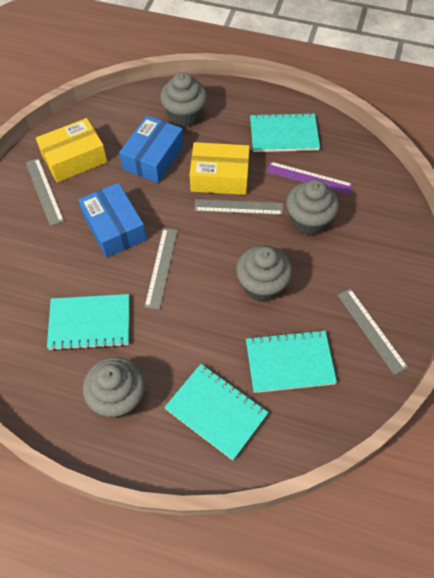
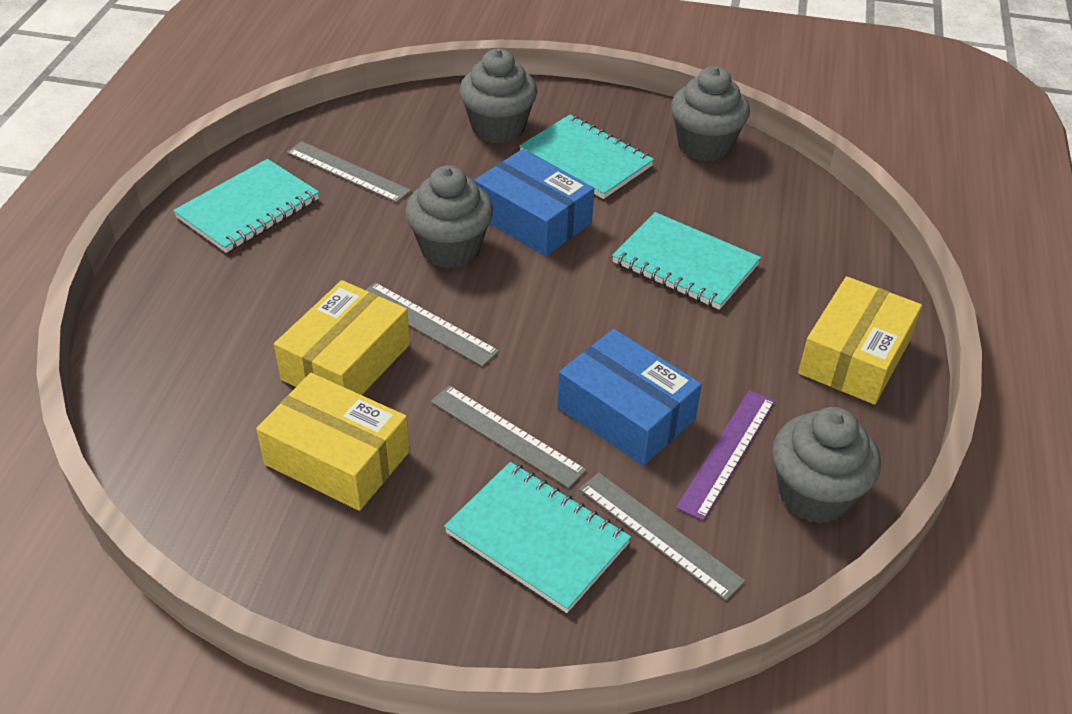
yellow box: [36,118,107,183] [190,142,250,195] = 2 -> [256,373,410,511] [274,280,410,395] [798,276,922,405] = 3

